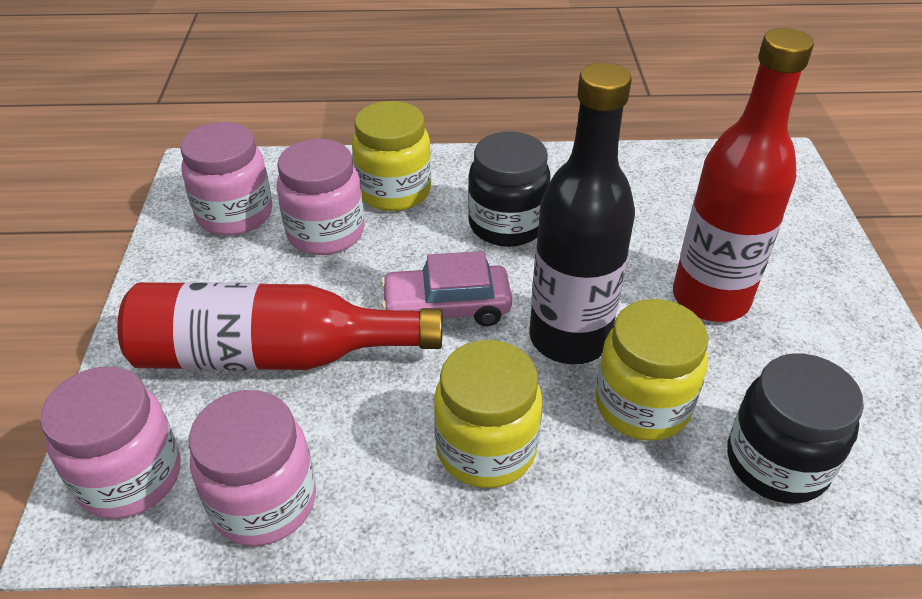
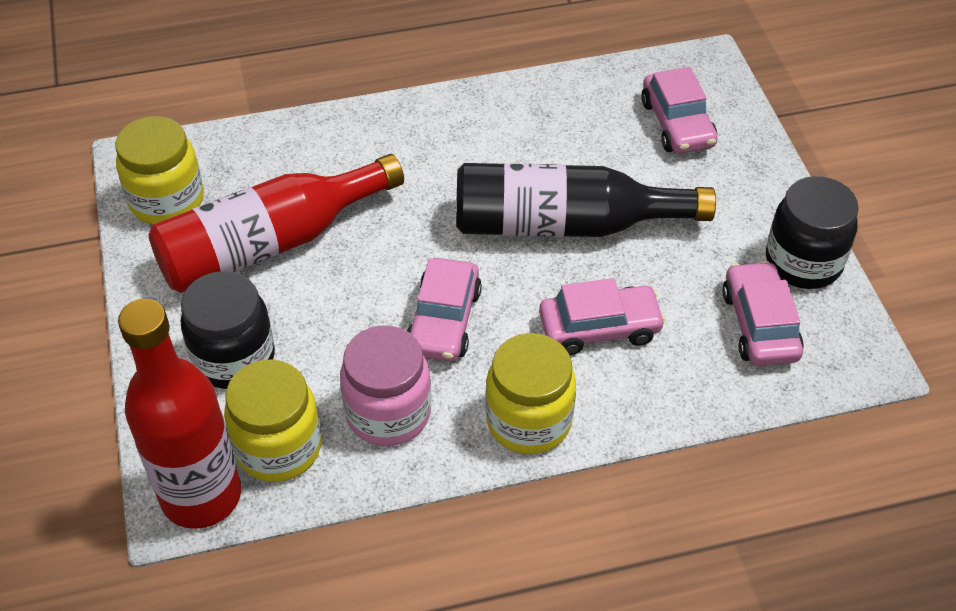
pink car: [381,251,512,326] = 1 -> [407,258,482,362] [539,278,666,355] [641,67,718,154] [722,261,804,366] = 4
pink jar: [40,367,181,519] [180,122,272,236] [189,390,316,546] [276,139,364,255] = 4 -> [340,325,431,446] = 1

